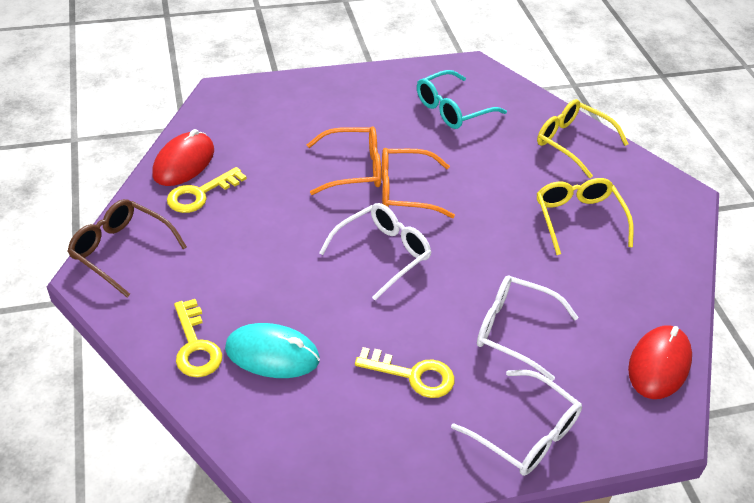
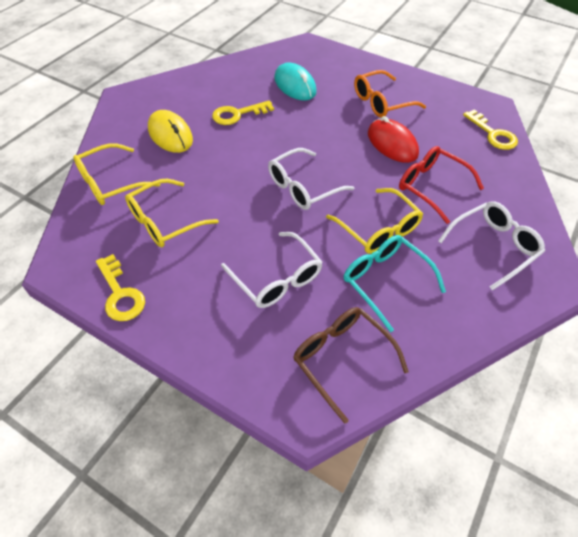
orange glasses: [307,126,381,195] [382,148,455,218] = 2 -> [354,70,426,118] = 1
red glasses: none = 0 -> [399,146,484,224] = 1
red mouse: [152,129,214,186] [628,325,692,399] = 2 -> [368,116,419,163] = 1
yellow glasses: [537,99,628,178] [537,178,634,255] = 2 -> [73,143,160,205] [125,179,219,247] [326,188,423,254] = 3
yellow mouse: none = 0 -> [148,110,193,153] = 1

